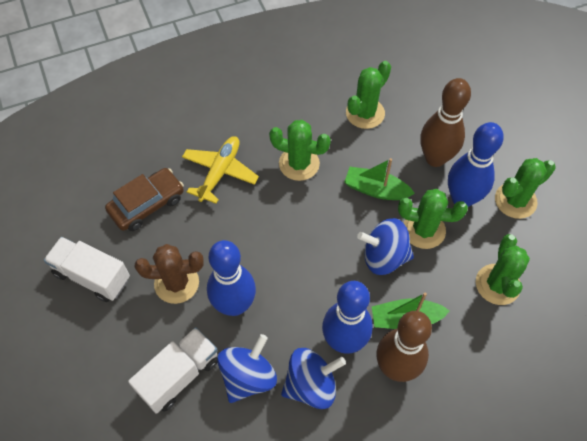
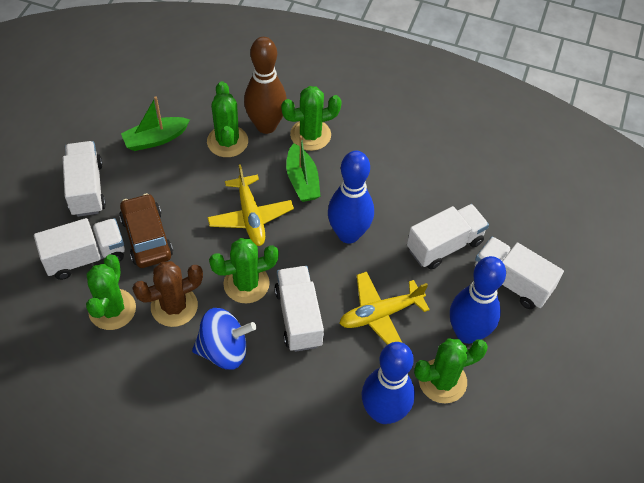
blue spinning top: [217,334,277,403] [281,348,346,409] [357,218,414,275] = 3 -> [192,308,256,370] = 1
brown bowling pin: [376,311,432,382] [420,78,471,167] = 2 -> [244,37,287,134] = 1
white truck: [44,237,130,302] [128,327,218,414] = 2 -> [34,218,125,280] [63,141,106,217] [275,266,324,352] [407,204,489,270] [475,237,564,309] = 5
yellow plane: [182,136,259,204] = 1 -> [207,164,294,246] [339,272,430,345] = 2

